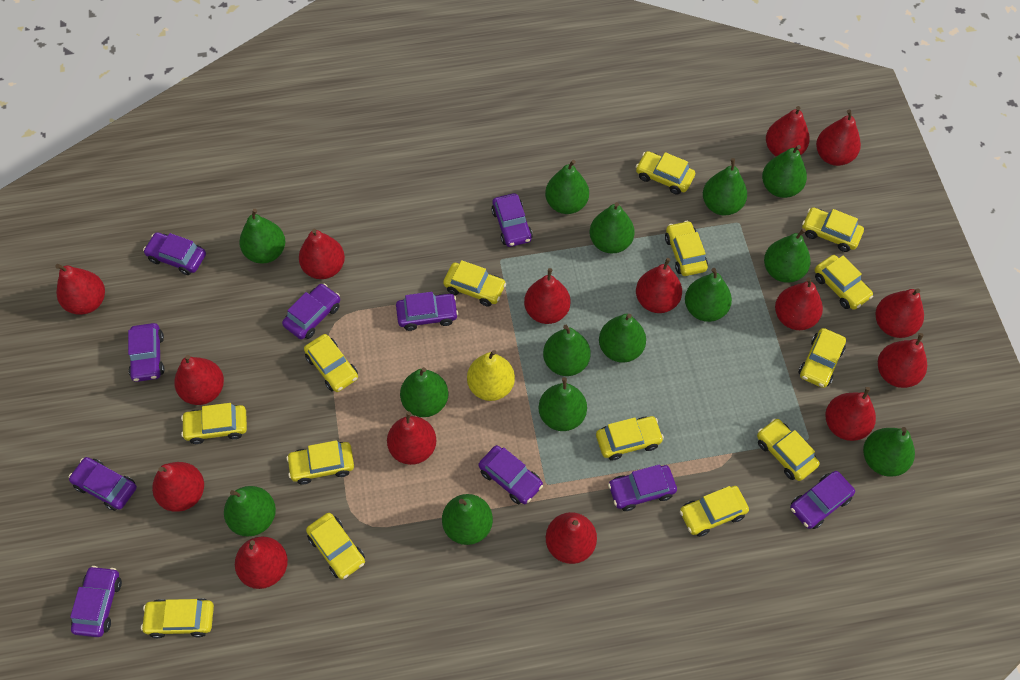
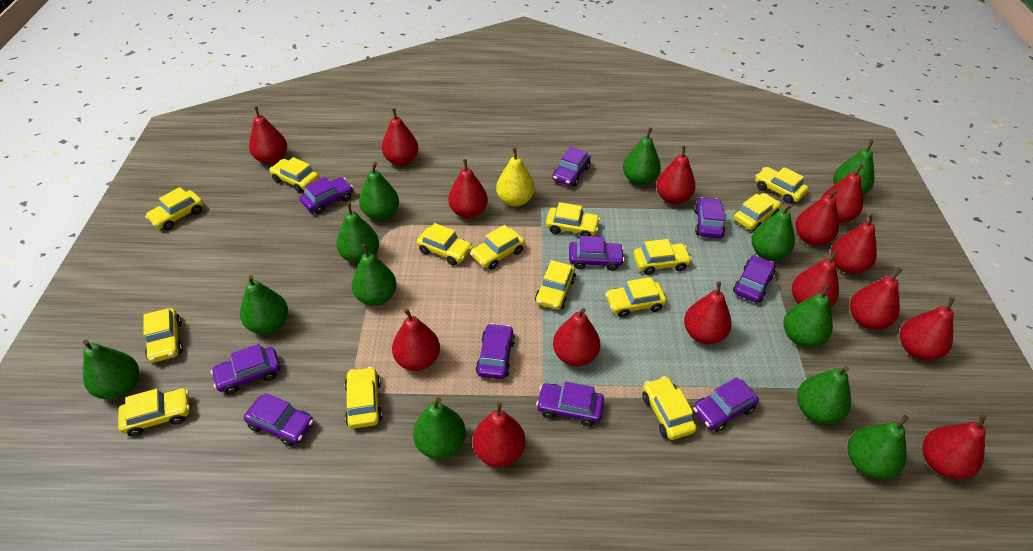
green pear: [224,486,276,537] [239,209,285,263] [400,367,448,417] [442,494,493,545] [539,377,587,431] [543,325,591,376] [545,160,589,214] [590,202,635,254] [599,314,646,363] [685,268,732,322] [703,158,747,215] [762,145,807,198] [764,228,811,283] [863,427,915,477] = 14 -> [83,340,139,399] [240,275,288,334] [336,202,379,263] [352,244,397,306] [359,162,399,220] [413,397,466,459] [623,128,661,185] [751,204,795,261] [783,284,833,347] [797,366,851,424] [833,140,875,195] [848,415,909,480] = 12

